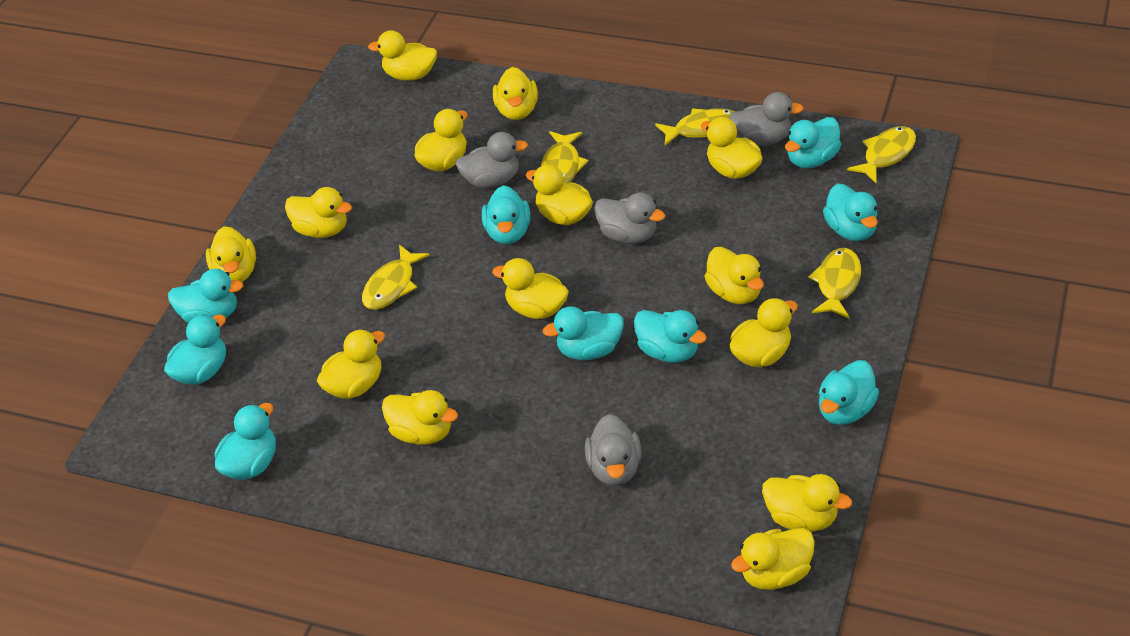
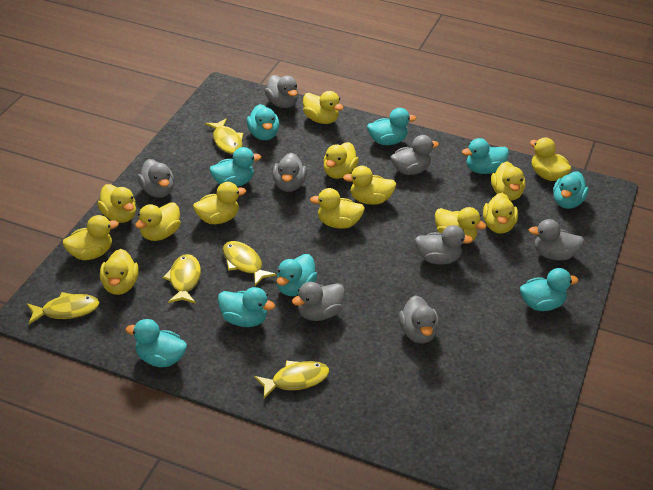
grey duck: [455,132,528,188] [585,414,641,486] [594,192,665,244] [729,92,804,146] = 4 -> [138,159,174,198] [265,75,298,108] [273,153,307,192] [292,282,345,321] [391,135,439,175] [399,295,439,344] [415,225,473,265] [529,219,584,261] = 8
yellow duck: [206,226,256,282] [285,187,352,238] [317,329,385,399] [368,30,437,81] [382,390,458,445] [414,109,468,171] [492,258,569,319] [493,67,538,120] [526,164,593,225] [701,117,762,179] [704,247,764,304] [730,298,798,367] [731,528,815,590] [762,474,852,532] = 14 -> [63,215,119,260] [97,184,136,223] [100,249,139,295] [135,202,181,241] [193,182,246,224] [303,91,343,124] [310,188,365,229] [323,142,359,179] [343,166,396,205] [435,207,486,244] [483,193,518,234] [491,161,526,201] [530,137,572,181] = 13

